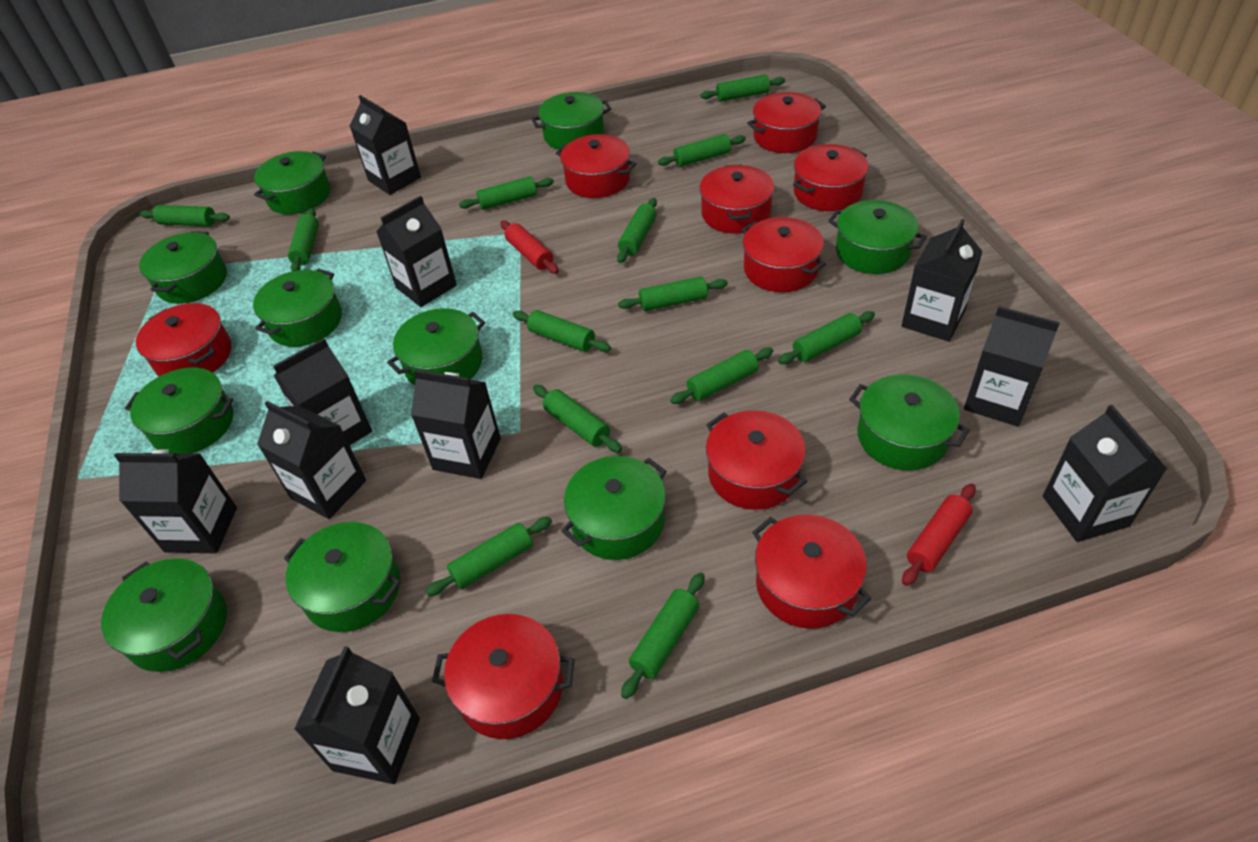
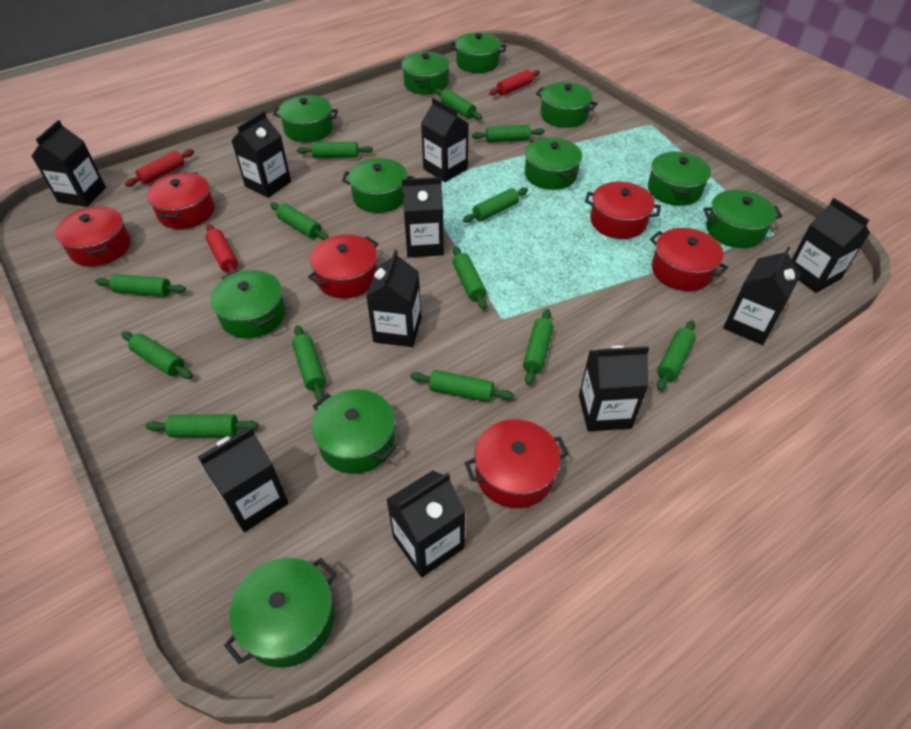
red pot: [136,303,231,376] [432,614,575,739] [556,134,636,198] [699,164,774,234] [706,410,807,510] [741,217,826,292] [747,92,826,153] [752,515,871,629] [793,144,869,211] = 9 -> [55,206,131,267] [147,172,214,229] [308,234,378,298] [465,420,569,508] [585,181,661,239] [650,228,728,291] = 6
red rolling pin: [500,220,559,274] [902,483,976,586] = 2 -> [125,149,194,187] [206,224,238,274] [489,70,540,95] = 3

